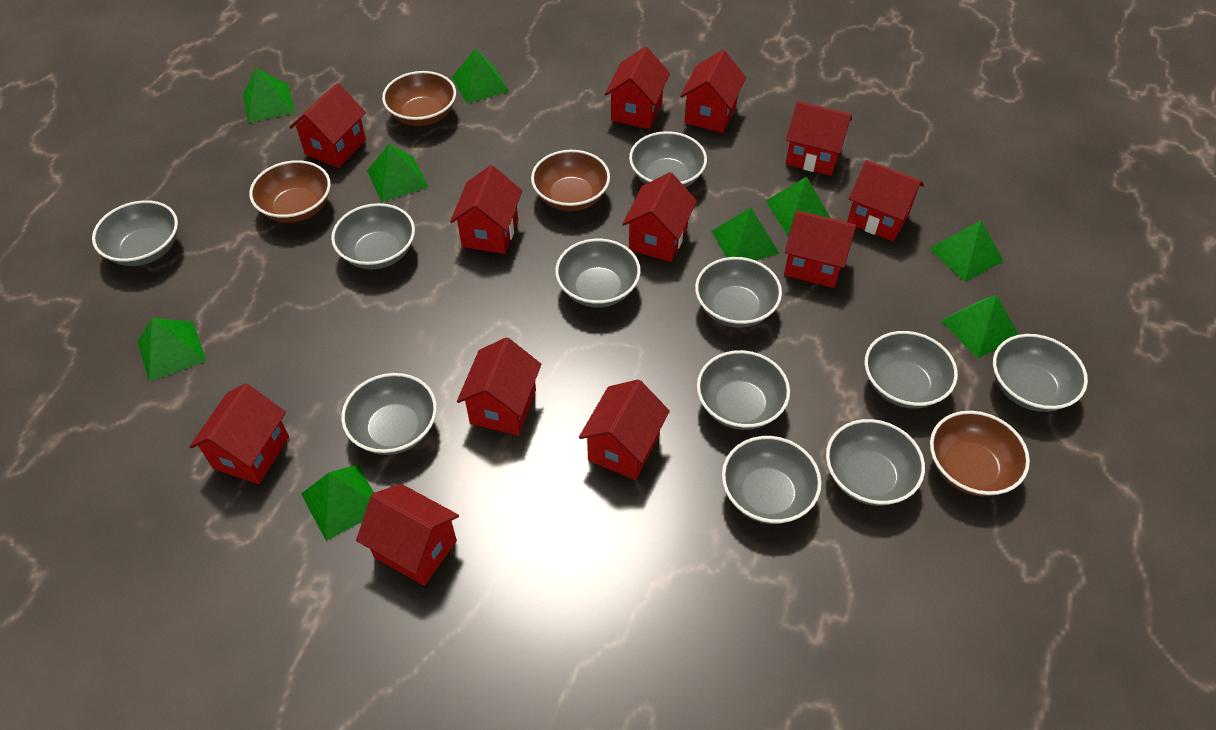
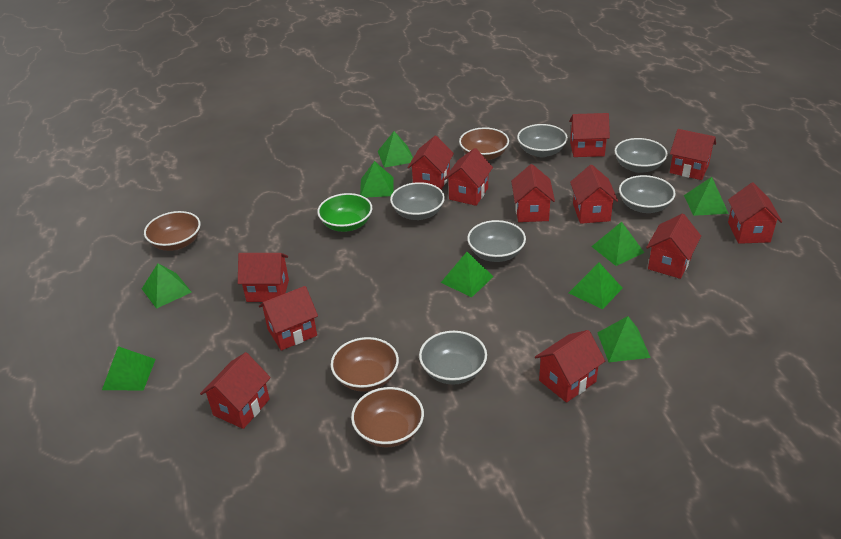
green bowl: none = 0 -> [317,193,372,232] = 1
grey bowl: [92,200,178,266] [331,203,415,269] [341,373,437,455] [555,239,641,308] [629,131,707,188] [695,257,782,328] [697,350,790,430] [722,436,822,524] [826,419,925,506] [864,331,958,408] [993,334,1088,412] = 11 -> [390,182,445,220] [419,331,487,384] [467,220,526,262] [517,124,568,157] [615,138,668,173] [619,175,675,213] = 6

